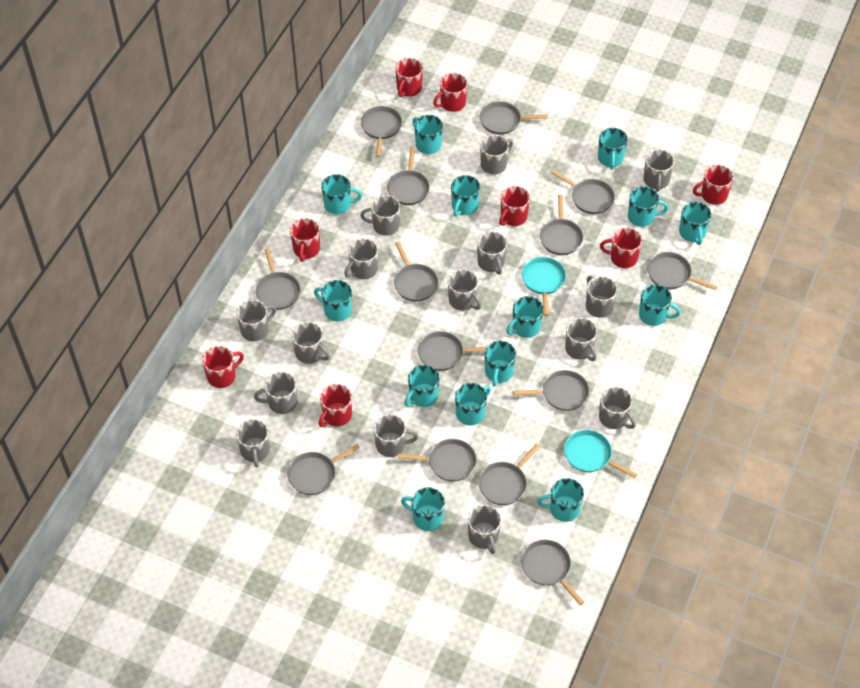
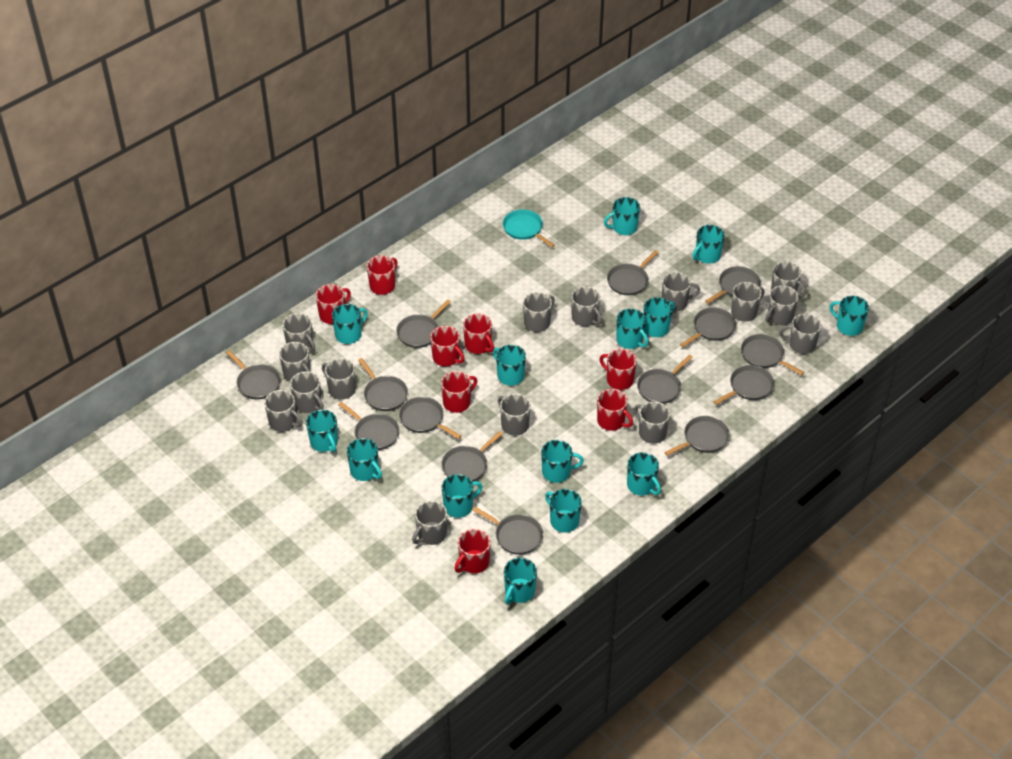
turquoise pan: [522,257,566,316] [564,430,637,478] = 2 -> [503,209,555,248] = 1

